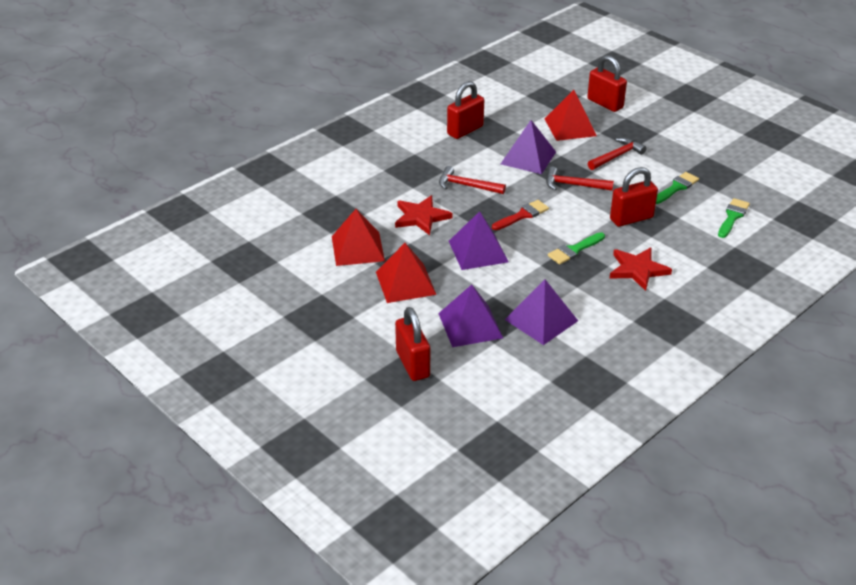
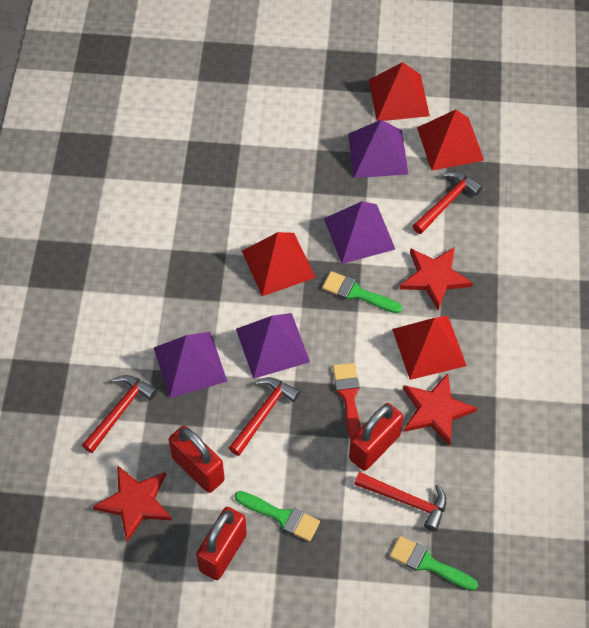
red hammer: [439,166,506,194] [546,167,614,191] [588,138,647,170] = 3 -> [82,375,157,453] [229,377,300,456] [354,472,447,532] [413,171,483,234] = 4
red padlock: [395,307,430,381] [447,81,484,139] [587,55,627,112] [610,167,658,227] = 4 -> [169,425,225,493] [196,507,247,580] [349,403,403,471] = 3
red pyramid: [332,209,385,266] [376,243,436,303] [545,90,597,141] = 3 -> [242,232,316,296] [369,62,430,121] [392,316,467,380] [417,110,484,170] = 4
red star: [395,195,452,235] [610,247,672,291] = 2 -> [93,465,172,542] [400,247,473,311] [403,373,477,446] = 3

